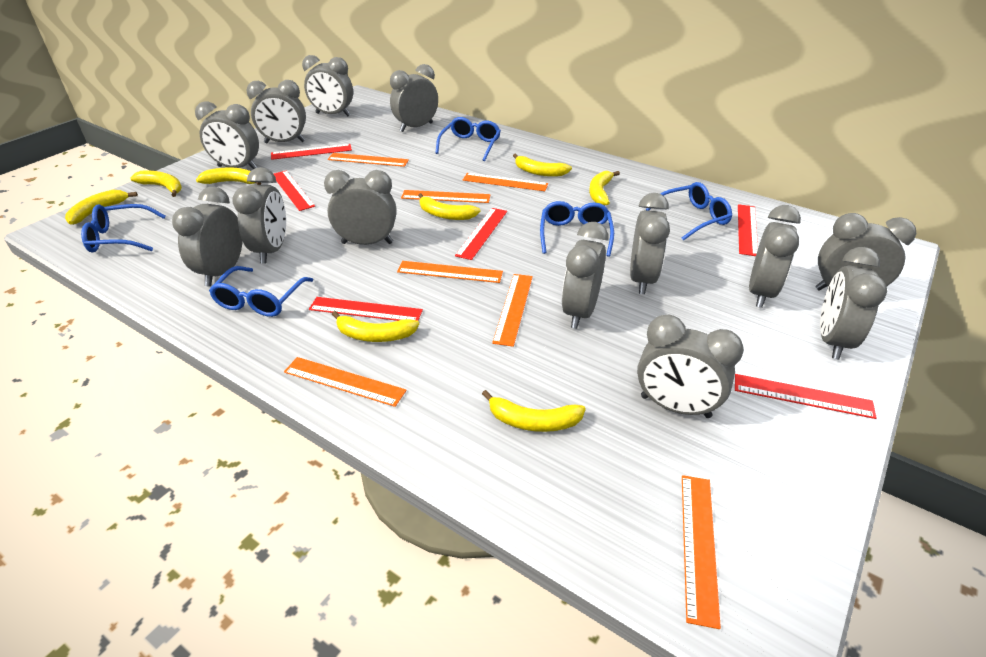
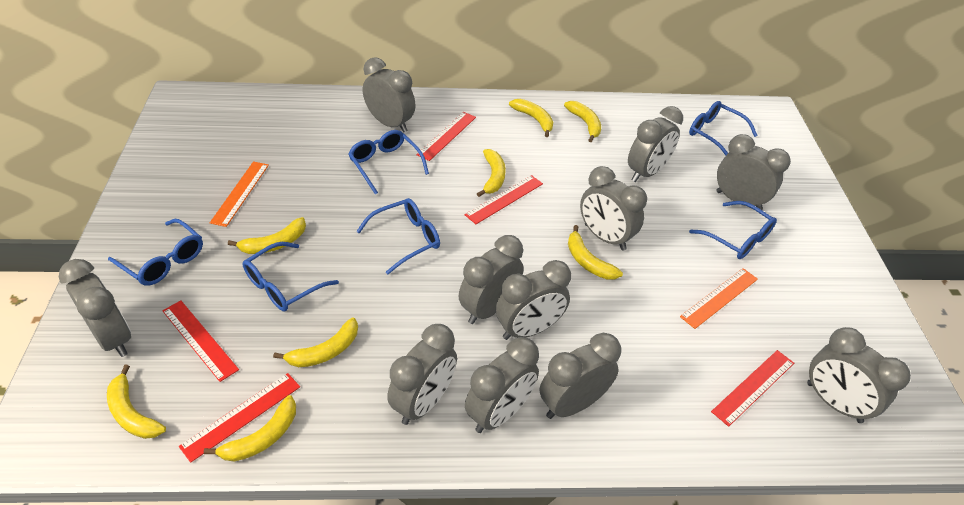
blue glasses: [81,204,166,253] [209,266,313,317] [435,117,501,161] [540,201,614,257] [646,182,732,241] = 5 -> [108,219,203,286] [243,242,339,311] [348,130,429,195] [356,198,440,274] [689,101,758,156] [689,201,777,259] = 6
grey clock: [172,187,242,287] [195,102,259,169] [233,167,286,264] [246,80,306,143] [302,55,353,116] [324,170,397,245] [390,64,438,132] [562,222,608,329] [630,193,670,294] [637,315,744,418] [749,205,801,308] [815,213,916,291] [820,247,887,359] = 13 -> [59,259,131,357] [363,57,416,132] [387,324,457,425] [459,235,524,324] [465,337,539,433] [496,260,571,340] [539,333,621,419] [580,166,647,251] [628,106,683,182] [716,134,791,210] [807,327,911,423] = 11
orange ruler: [284,357,406,407] [328,153,409,167] [397,261,503,283] [401,190,490,203] [463,173,548,191] [492,274,533,347] [682,475,721,629] = 7 -> [210,161,269,227] [680,268,758,329] = 2
red ruler: [271,144,352,160] [274,171,315,211] [309,297,423,321] [455,208,507,260] [735,374,877,419] [738,204,758,256] = 6 -> [162,300,239,382] [179,373,300,463] [416,112,476,161] [464,175,543,224] [711,350,794,427] = 5

